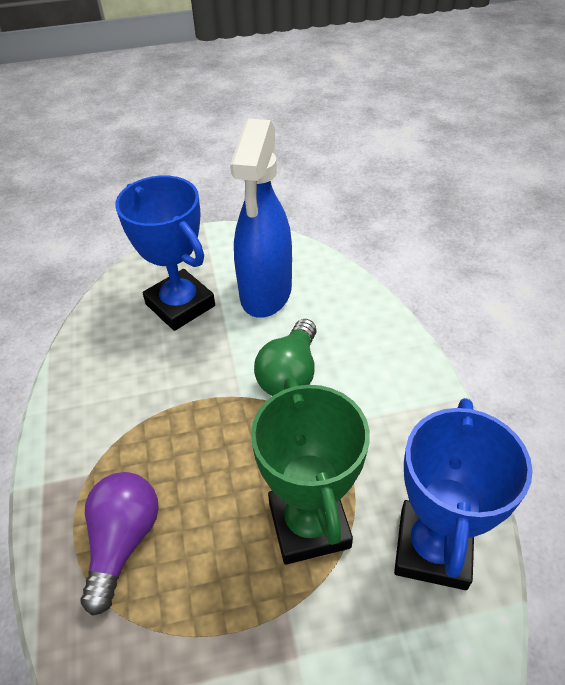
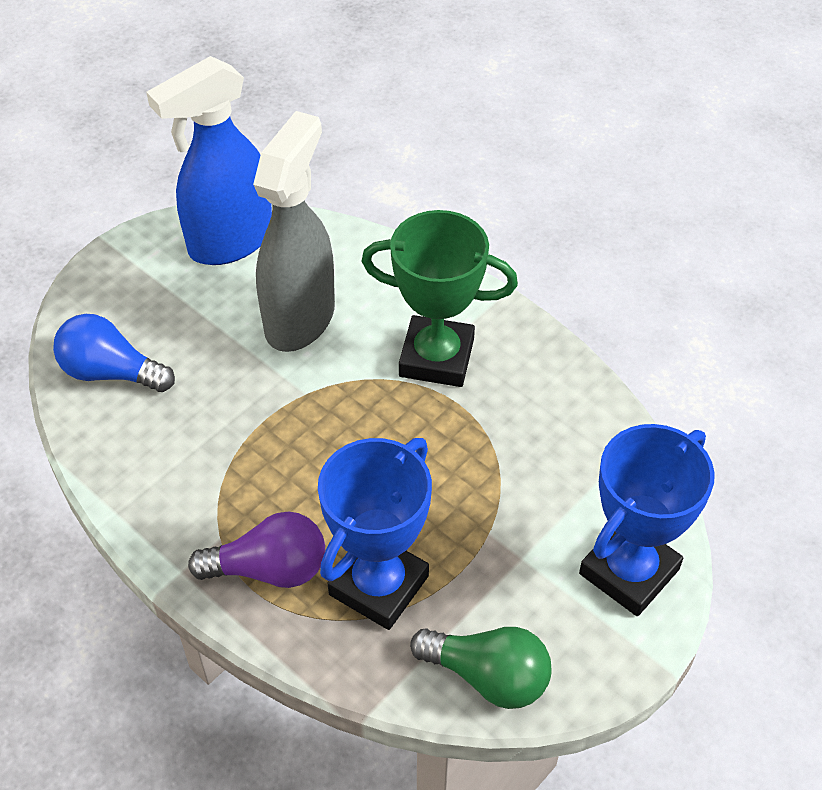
blue light bulb: none = 0 -> [53,314,175,392] = 1
grey spray bottle: none = 0 -> [253,111,335,352] = 1

